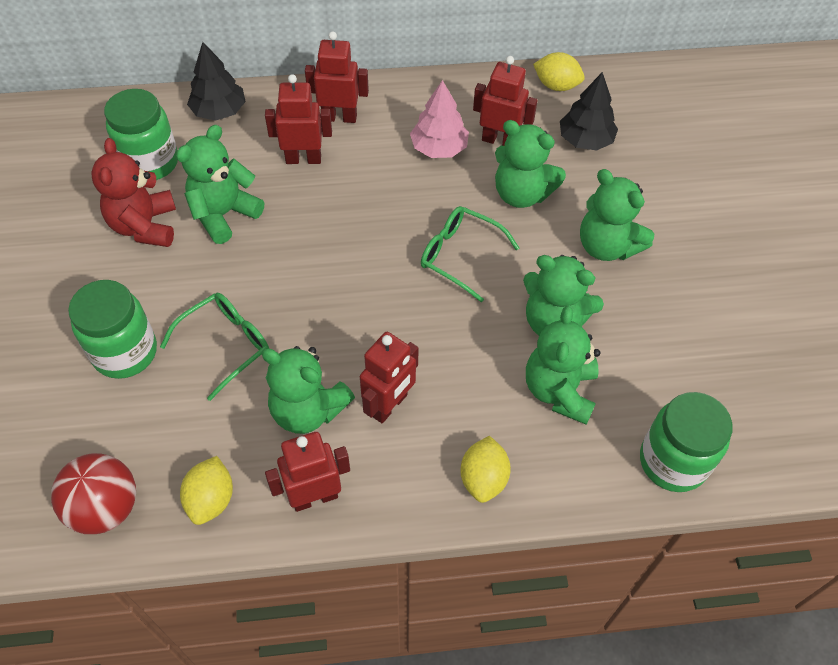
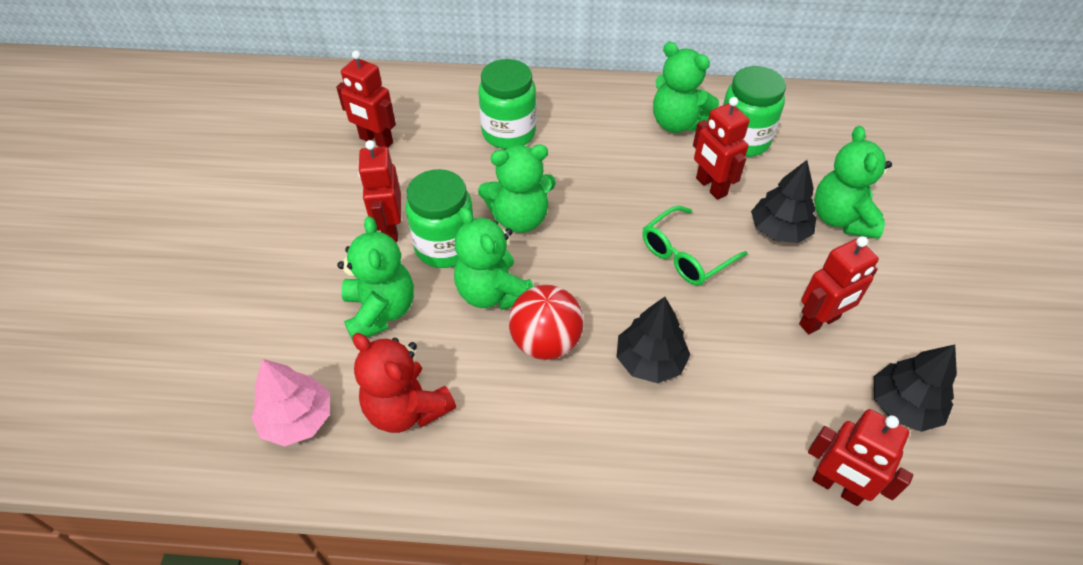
black tree: [187,42,246,121] [560,72,618,150] = 2 -> [617,297,690,383] [751,160,816,243] [874,344,957,432] = 3
green glasses: [160,293,269,401] [421,206,519,302] = 2 -> [642,206,748,286] = 1
green teddy bear: [176,125,264,244] [261,346,355,434] [495,120,566,208] [523,255,604,336] [526,306,600,425] [580,169,654,261] = 6 -> [337,216,414,341] [454,207,534,310] [478,145,556,233] [653,42,719,133] [814,126,892,239] = 5
yellow lemon: [180,456,233,525] [460,436,511,503] [533,52,585,91] = 3 -> none = 0

